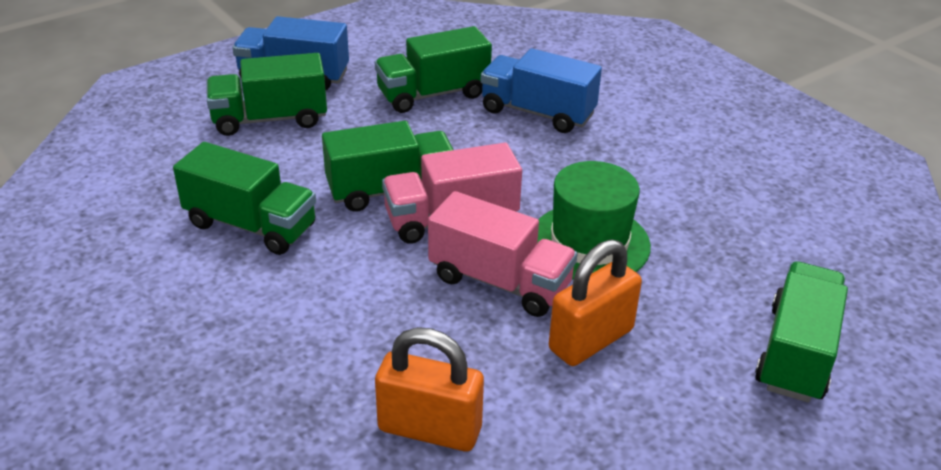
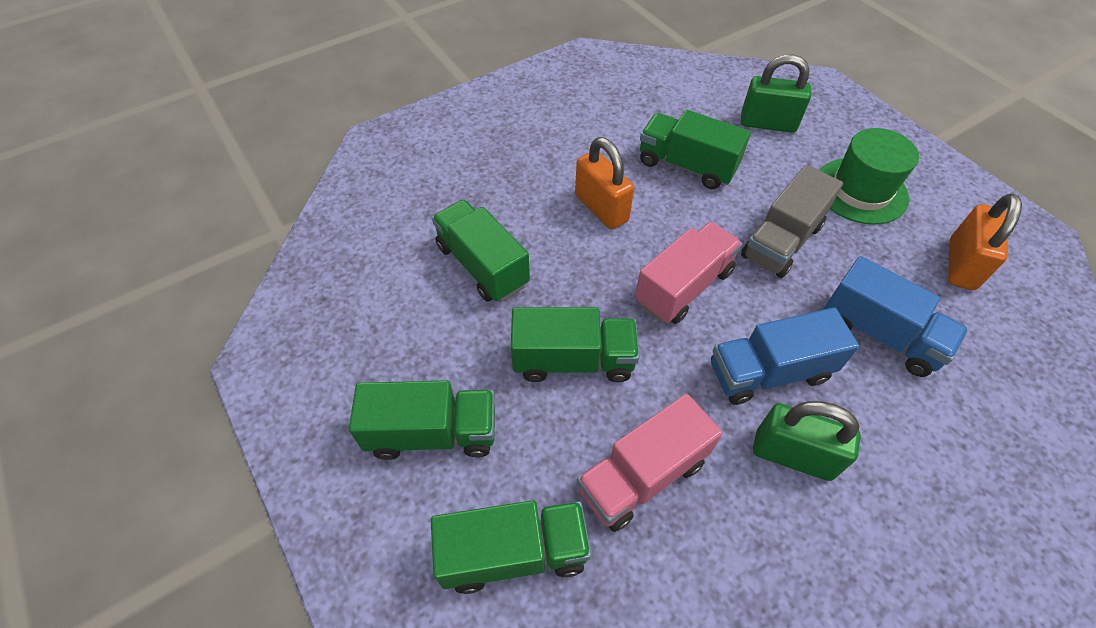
green padlock: none = 0 -> [741,54,811,133] [753,401,861,481] = 2
grey truck: none = 0 -> [741,165,843,278] = 1

